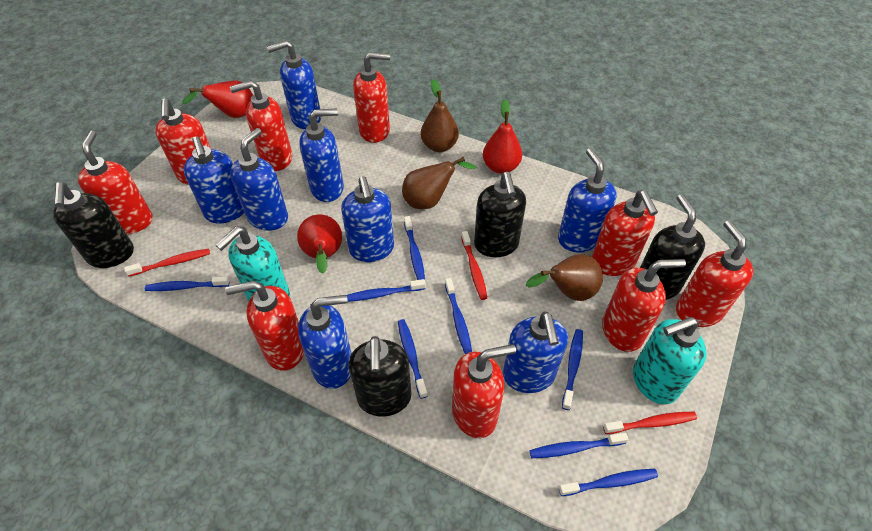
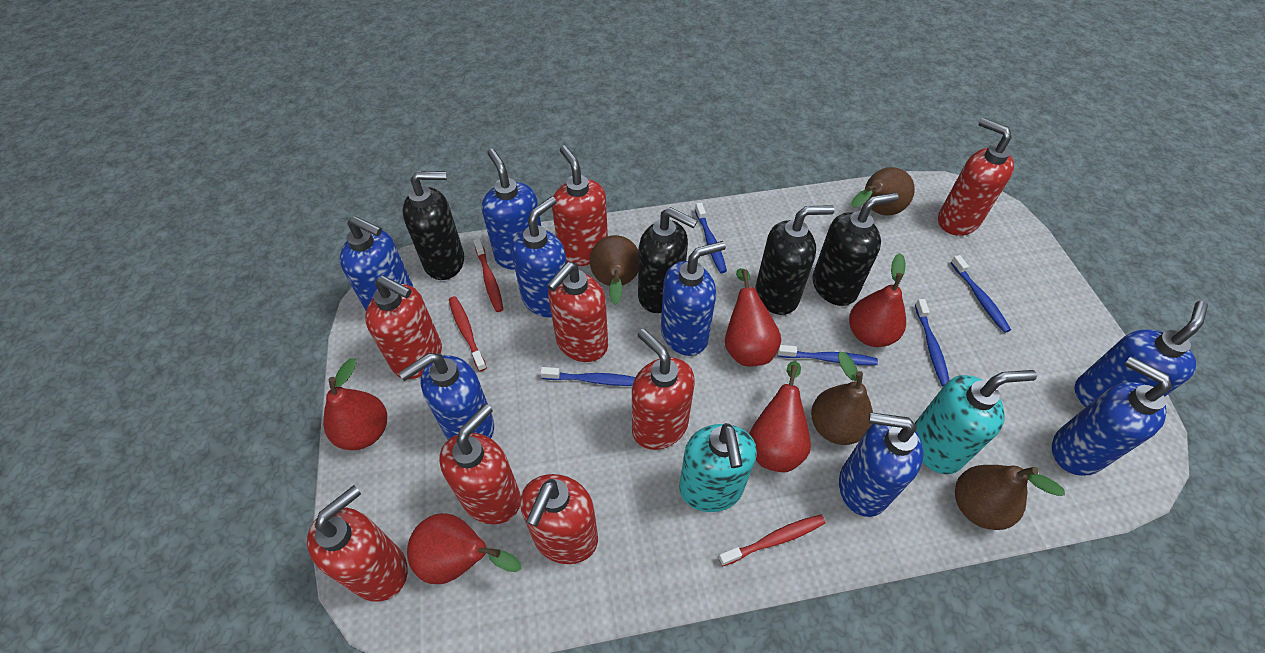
blue toothbrush: [145,276,229,291] [347,279,426,302] [398,319,428,399] [404,216,425,280] [445,278,472,354] [529,433,628,458] [559,469,658,496] [562,329,583,410] = 8 -> [540,367,636,386] [695,203,727,273] [778,345,878,365] [915,299,949,386] [951,255,1011,333] = 5
brown pear: [402,157,476,209] [421,79,459,152] [526,254,603,301] = 3 -> [590,235,639,305] [811,352,873,445] [851,167,915,216] [955,465,1065,530] = 4
red pear: [182,80,253,118] [297,214,342,274] [483,99,522,174] = 3 -> [323,358,387,450] [407,513,521,584] [725,268,781,366] [749,361,811,472] [849,253,906,347] = 5
red soap dispenser: [78,131,152,234] [155,99,211,185] [225,281,304,371] [230,80,292,171] [353,52,390,143] [452,344,516,438] [592,190,658,276] [602,259,686,352] [676,220,753,327] = 9 -> [307,485,408,602] [365,276,442,379] [439,404,521,524] [520,474,598,564] [547,262,608,362] [552,146,608,266] [632,329,695,450] [938,118,1014,236] = 8

